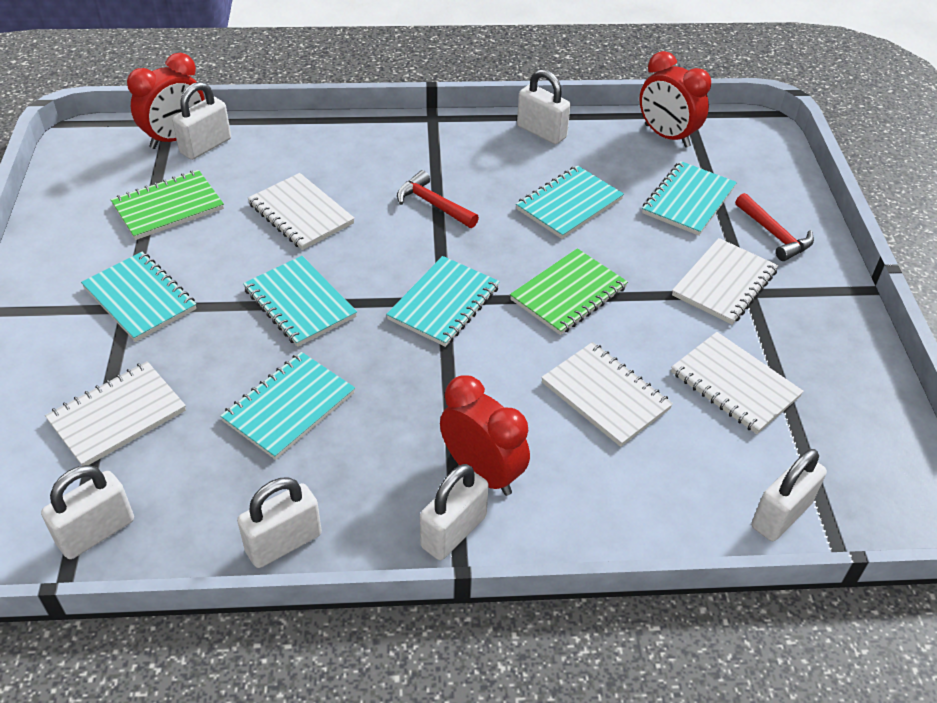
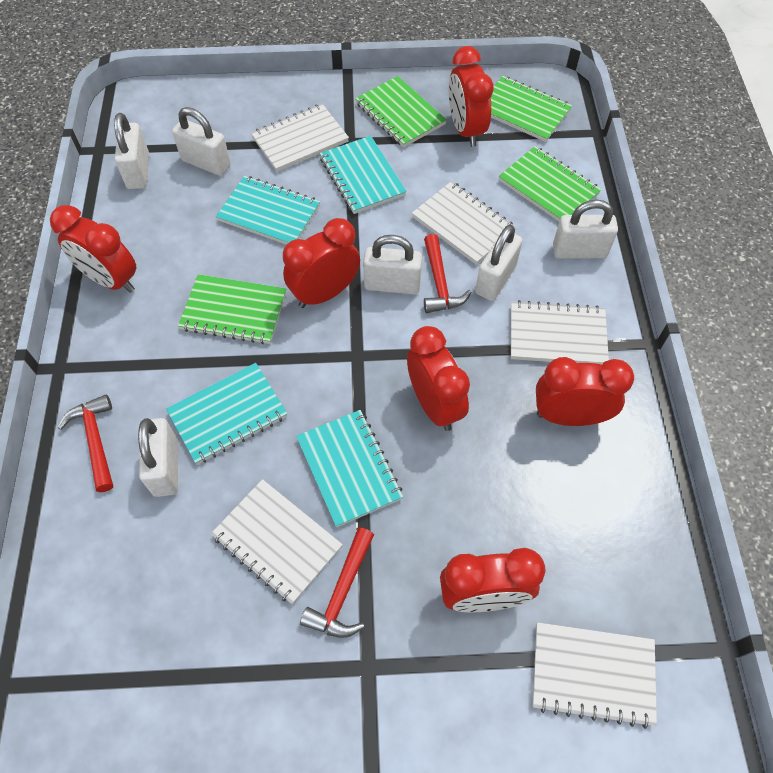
green notebook: [111,170,224,240] [510,248,628,335] = 2 -> [178,274,286,345] [355,76,447,148] [491,76,572,142] [499,146,601,221] = 4
red clock: [127,53,205,149] [440,375,530,496] [639,51,711,148] = 3 -> [50,205,136,293] [283,218,360,308] [407,326,470,431] [440,548,546,612] [449,46,494,147] [536,357,634,426] = 6
red hammer: [397,170,479,228] [735,193,814,261] = 2 -> [58,394,113,492] [300,527,374,638] [424,234,472,313] = 3
turquoise notebook: [81,252,196,342] [220,352,355,460] [243,256,357,347] [386,256,500,347] [516,165,624,239] [642,161,737,236] = 6 -> [166,363,287,465] [216,176,320,245] [296,410,403,527] [320,136,407,214] = 4

